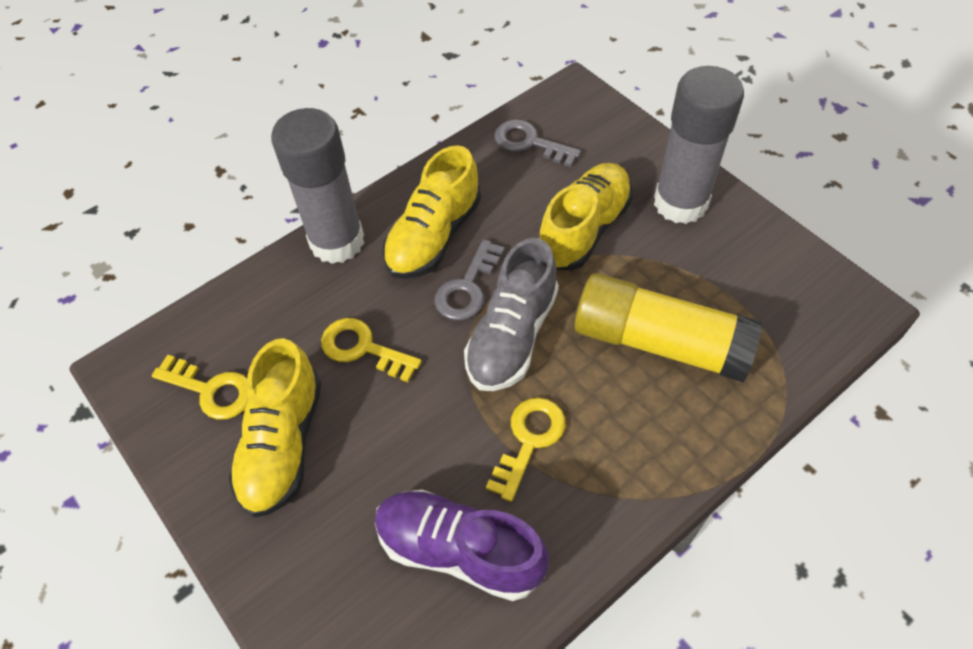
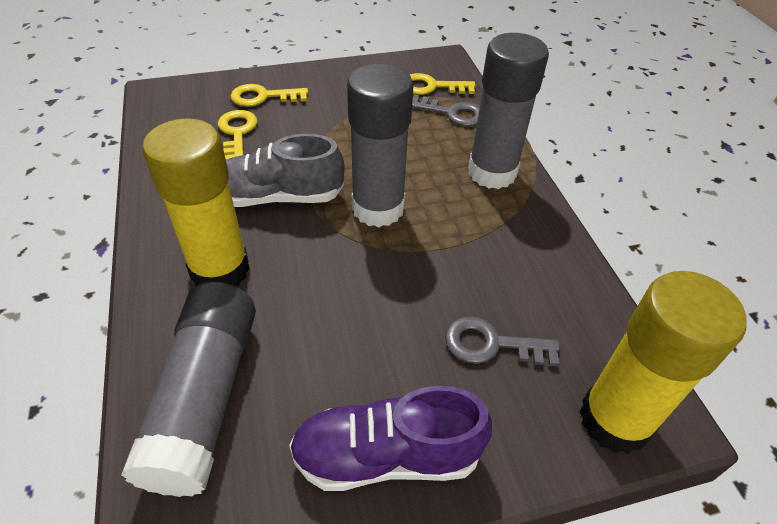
grey glue stick: [271,108,364,264] [654,66,744,224] = 2 -> [121,282,256,497] [347,63,414,227] [468,33,549,189] = 3
yellow glue stick: [575,273,763,382] = 1 -> [142,118,250,286] [579,271,747,454] = 2
yellow shoe: [229,338,321,518] [382,145,481,279] [539,163,632,271] = 3 -> none = 0

